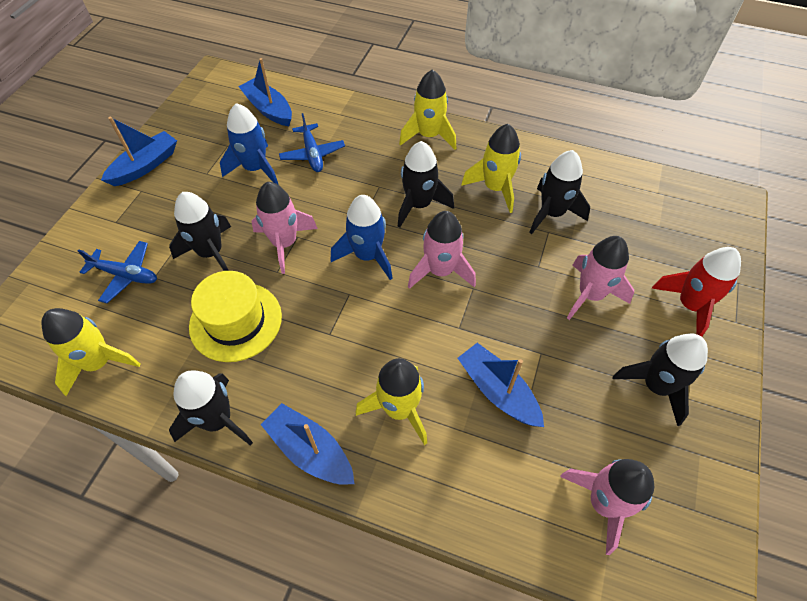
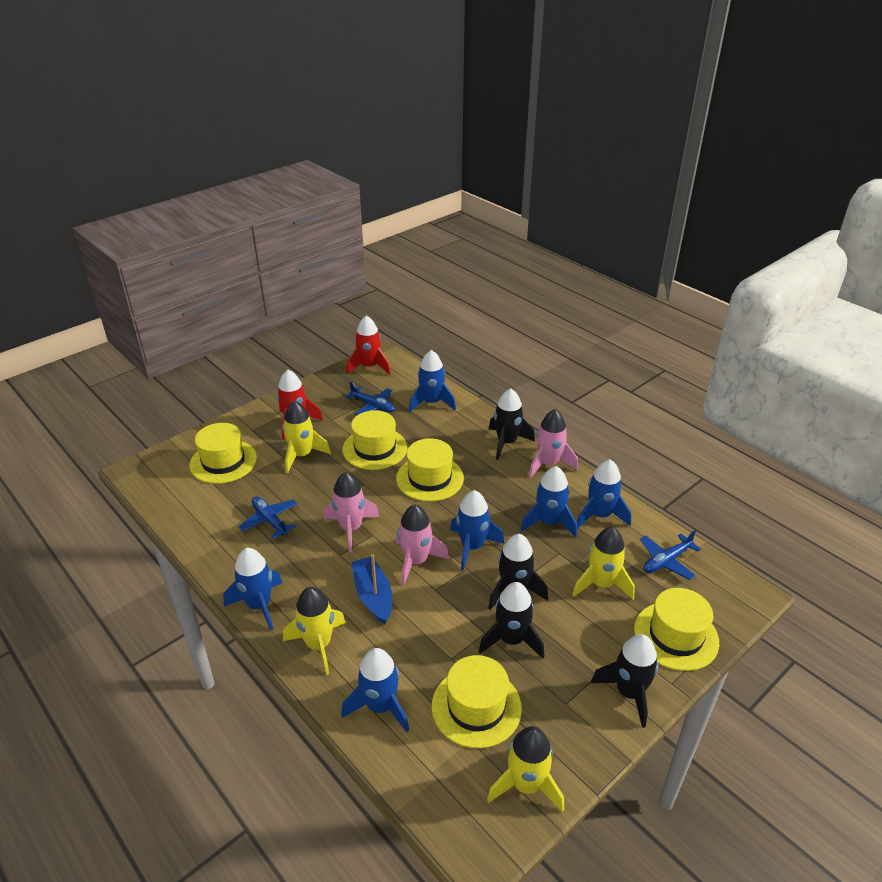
black rocket: [169,192,231,271] [169,370,253,446] [397,141,454,228] [529,150,590,234] [613,333,708,426] = 5 -> [479,582,544,659] [488,534,548,610] [489,388,535,460] [591,634,659,728] = 4
blue boat: [101,117,177,186] [238,58,292,126] [261,403,354,485] [458,343,544,427] = 4 -> [352,554,392,624] = 1
blue plane: [77,241,157,303] [279,113,345,172] = 2 -> [239,496,298,539] [346,382,395,415] [640,530,701,580] = 3
blue rocket: [220,103,279,185] [331,195,393,280] = 2 -> [223,548,283,631] [341,648,409,732] [409,350,456,412] [450,490,504,571] [520,466,577,537] [577,459,631,529] = 6
pink rocket: [251,182,318,274] [408,211,476,289] [560,459,654,555] [567,236,634,320] = 4 -> [324,472,379,552] [396,505,449,586] [529,409,578,478] = 3
red rocket: [652,247,741,337] = 1 -> [277,370,323,440] [346,315,391,375] = 2
yellow hat: [189,271,282,362] = 1 -> [189,423,257,484] [342,410,407,470] [396,438,464,502] [432,655,522,748] [634,588,719,671] = 5

